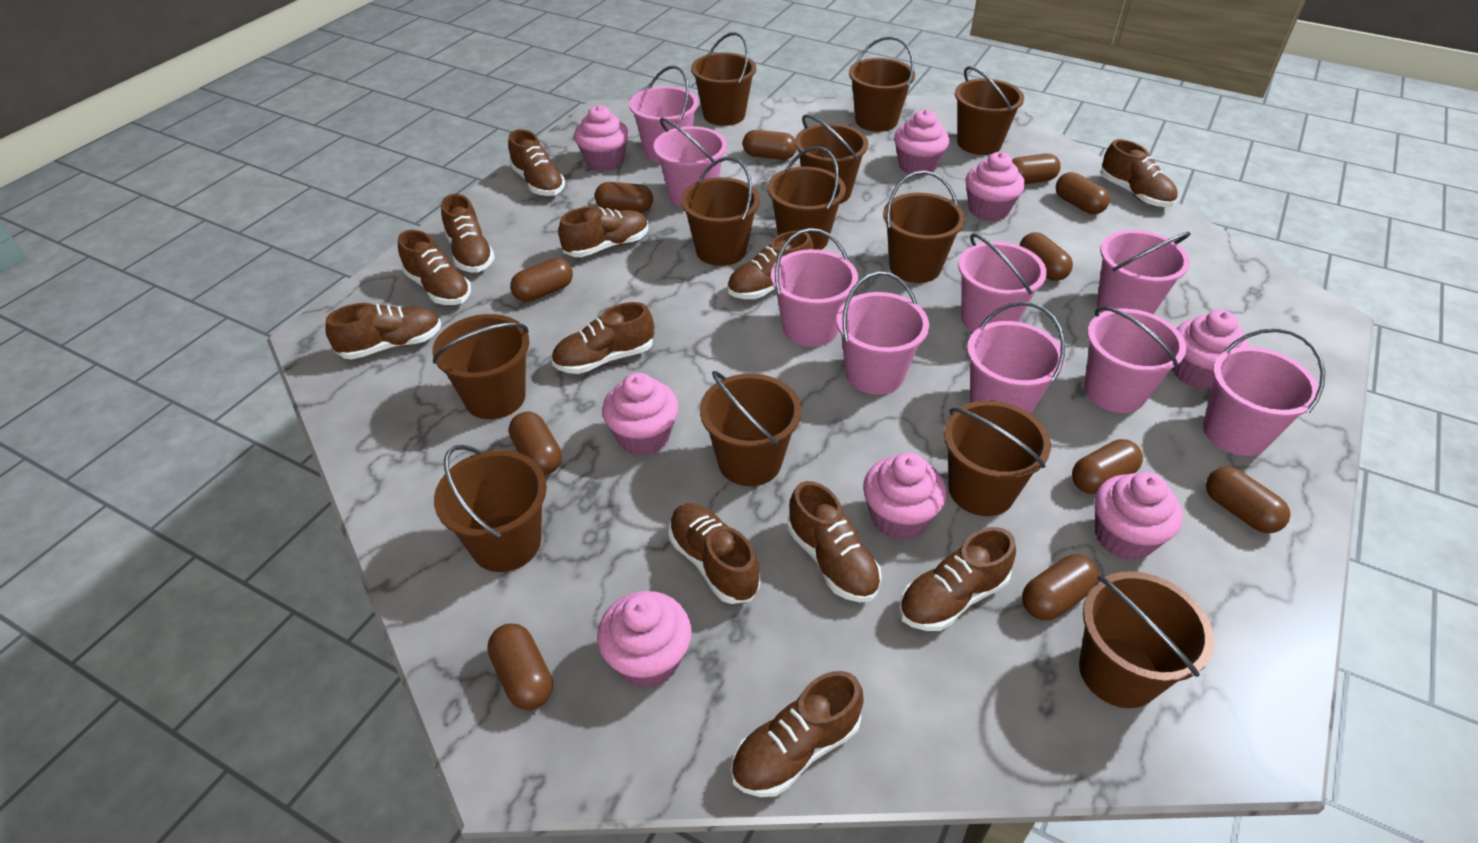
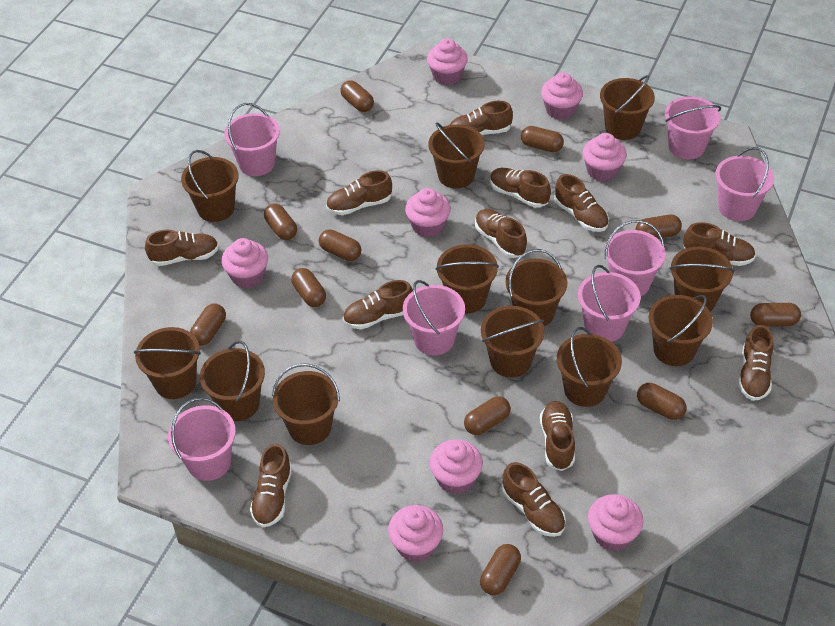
pink bucket: [629,66,698,163] [654,118,727,207] [771,228,858,347] [836,272,929,395] [958,233,1047,332] [967,302,1065,414] [1084,306,1186,413] [1097,230,1191,314] [1203,328,1325,456] = 9 -> [168,398,236,481] [224,103,280,176] [403,280,465,355] [578,265,641,342] [604,220,666,296] [665,96,721,159] [715,147,774,221] = 7

